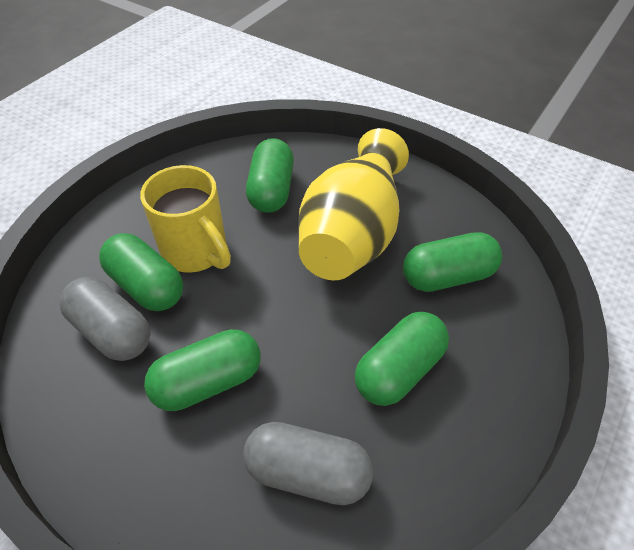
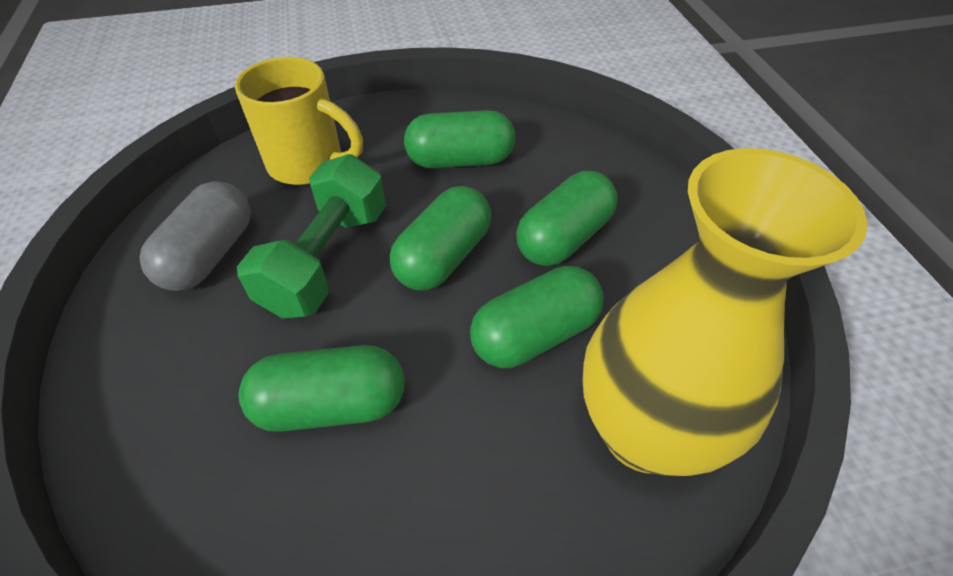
green dumbbell: none = 0 -> [237,154,386,318] = 1
grey capsule: [59,277,151,361] [243,422,373,505] = 2 -> [140,181,251,291] = 1

